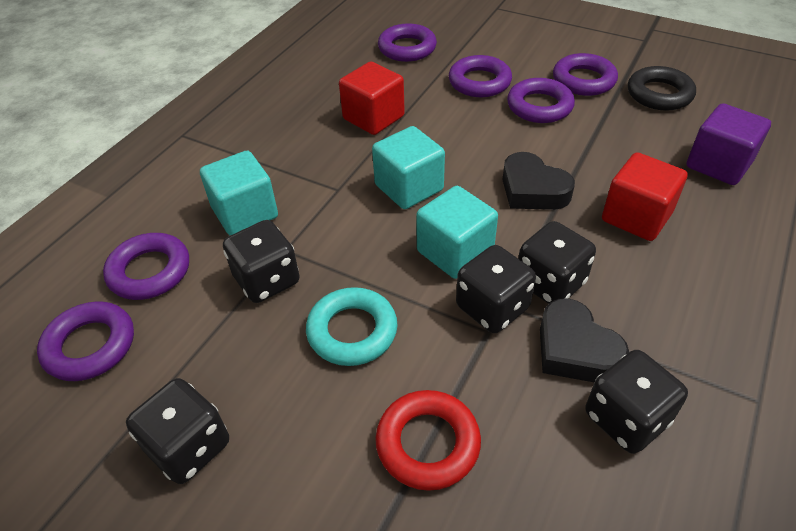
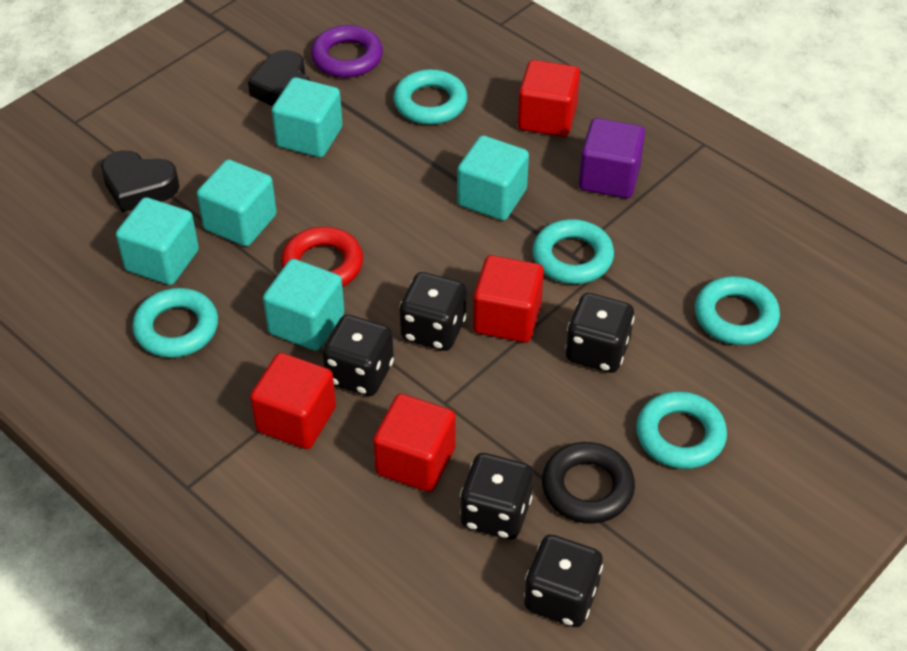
purple ring: [37,301,134,381] [103,233,189,300] [378,23,437,62] [449,55,512,97] [507,78,575,123] [553,53,618,96] = 6 -> [311,25,383,78] = 1
red cube: [339,62,405,135] [602,152,688,241] = 2 -> [250,353,336,449] [373,394,456,492] [473,255,544,342] [517,60,580,137] = 4
turquoise cube: [200,150,278,235] [372,126,445,209] [416,186,498,279] = 3 -> [116,197,199,285] [197,159,277,247] [263,259,345,351] [272,77,343,158] [457,135,529,221] = 5
turquoise ring: [306,287,398,366] = 1 -> [132,288,218,358] [393,69,468,125] [532,219,614,284] [636,391,727,469] [695,276,780,345] = 5

